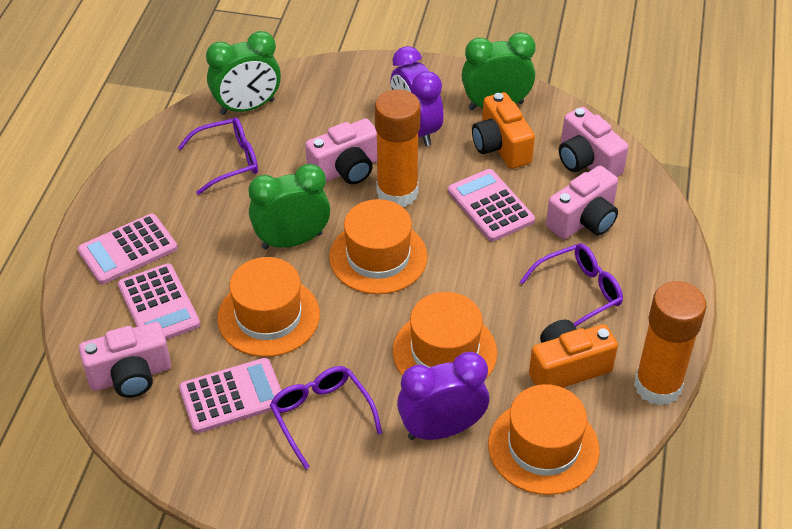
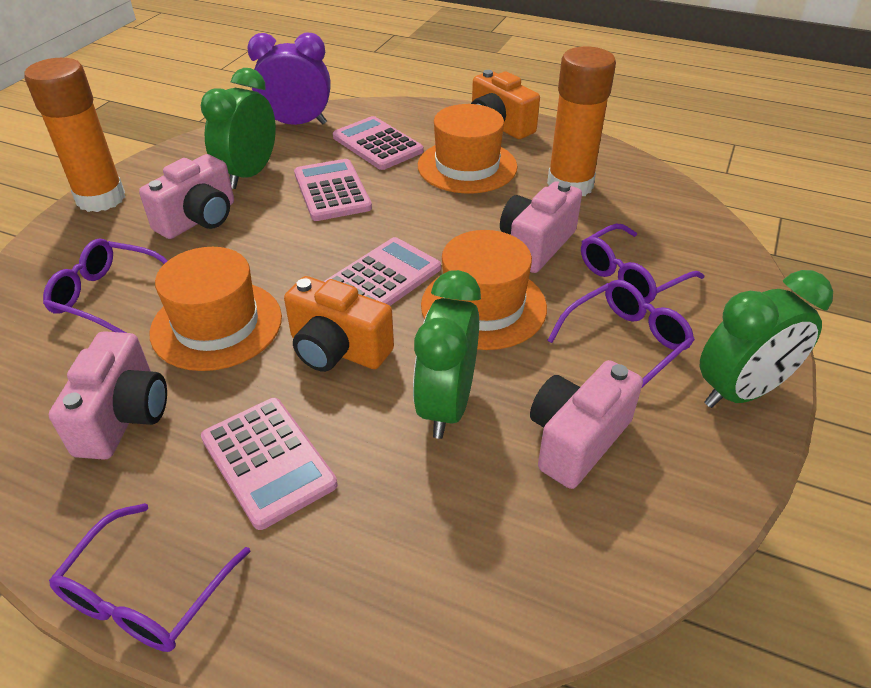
orange hat: [217,257,320,357] [329,199,428,294] [393,292,497,379] [488,384,600,495] = 4 -> [150,247,282,371] [418,104,517,194] [421,230,547,350] = 3
purple clock: [390,46,444,146] [397,352,489,440] = 2 -> [247,33,331,125] = 1
purple glasses: [178,117,258,195] [270,366,382,470] [520,244,623,327] = 3 -> [43,239,168,333] [49,503,250,652] [547,280,695,387] [581,224,704,303] = 4

